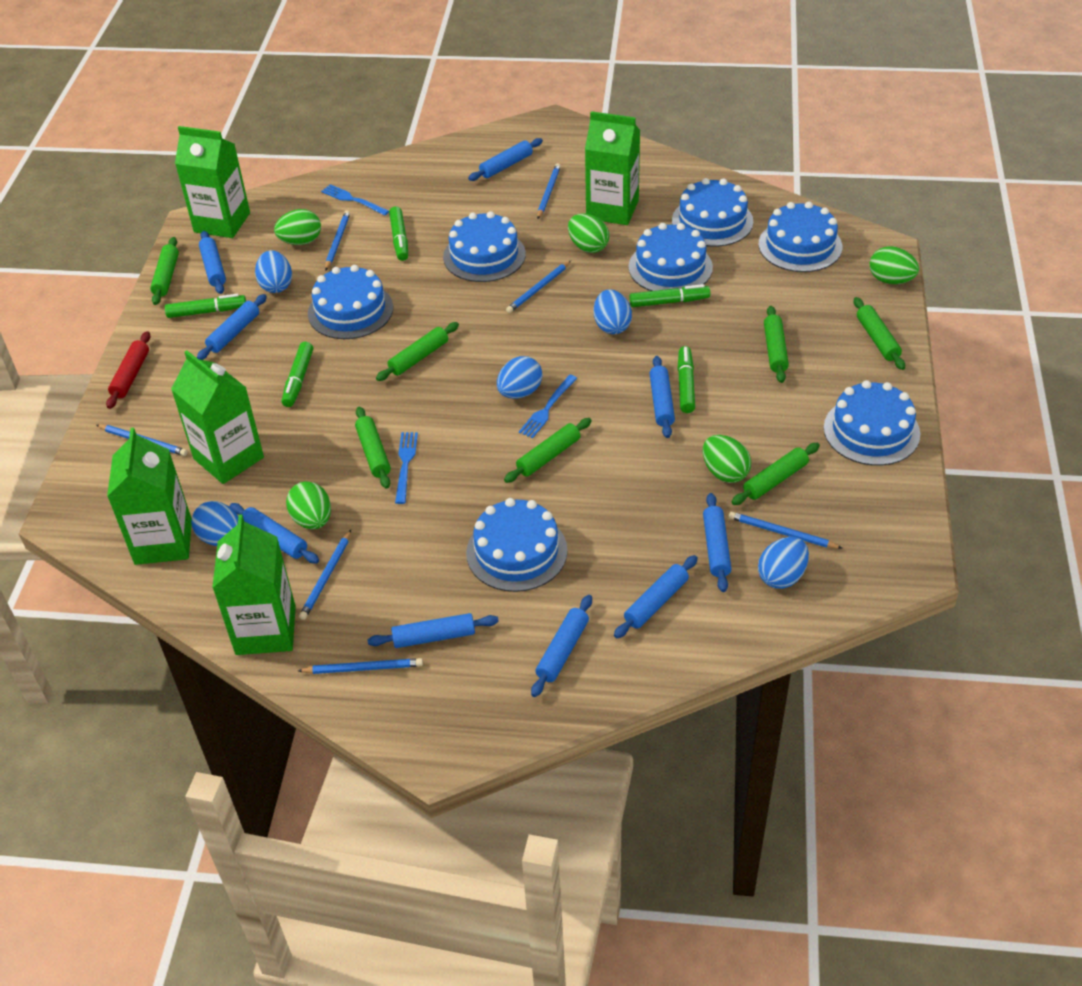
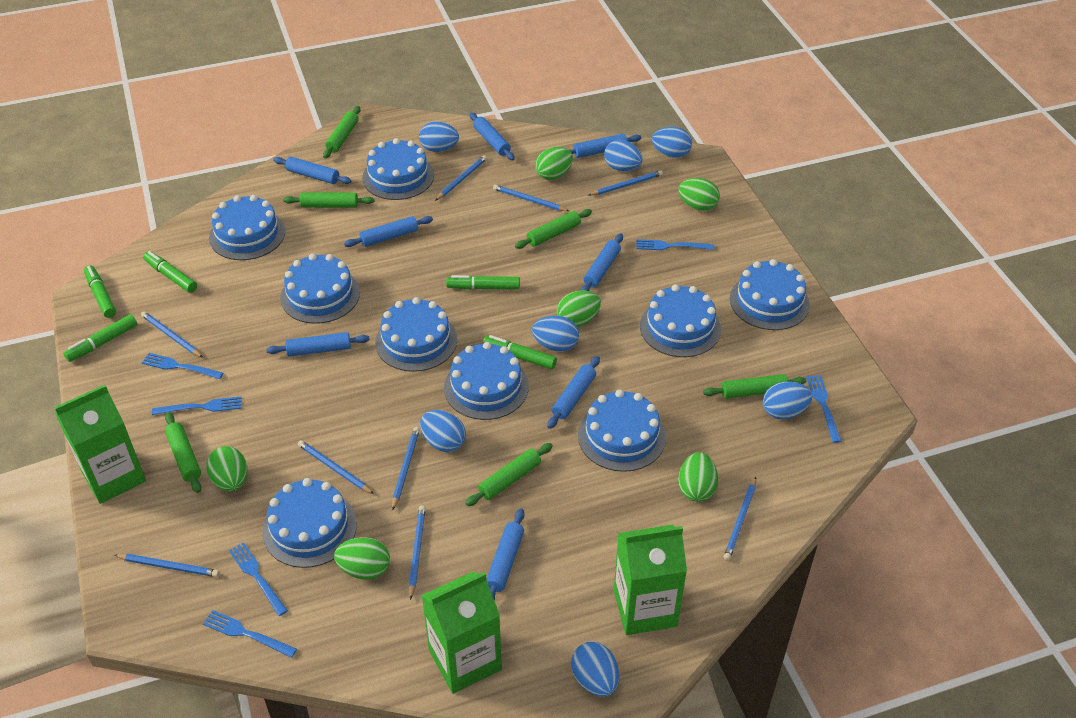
blue cake: [308,265,393,339] [443,211,526,282] [466,498,568,592] [629,223,713,291] [672,178,753,247] [758,201,842,272] [824,380,920,466] = 7 -> [209,195,285,260] [262,478,357,568] [280,253,360,324] [362,138,434,200] [375,297,457,372] [444,342,529,420] [578,390,666,472] [640,284,721,357] [730,259,810,330] = 9
blue egg: [191,501,238,546] [255,250,292,293] [497,356,542,399] [594,289,632,334] [758,537,809,589] = 5 -> [419,122,459,152] [420,410,466,452] [532,316,579,352] [571,642,619,697] [604,140,642,172] [652,127,692,158] [763,381,812,420] = 7
blue fork: [321,184,389,216] [395,432,418,504] [519,375,577,438] = 3 -> [142,353,223,379] [152,396,242,415] [203,610,297,658] [229,542,288,616] [636,239,714,250] [806,375,841,443] = 6
blue pencil: [97,424,188,456] [298,658,423,674] [299,530,351,620] [325,210,350,271] [506,261,571,313] [537,163,561,219] [729,512,842,549] = 7 -> [114,554,219,577] [141,311,203,358] [298,440,374,494] [392,427,420,511] [409,505,426,600] [435,155,487,201] [493,185,569,211] [589,170,663,196] [724,477,756,561] = 9
blue rolling pin: [197,294,267,360] [199,231,226,294] [230,503,319,563] [367,613,499,648] [468,138,543,181] [531,595,592,697] [614,555,698,638] [649,356,675,438] [703,493,732,592] = 9 -> [266,332,369,356] [273,157,352,184] [344,216,433,247] [470,113,515,160] [487,508,524,601] [547,356,600,429] [570,134,641,158] [581,233,623,291] = 8
green carton: [107,428,192,565] [171,350,264,484] [175,126,250,238] [212,514,296,655] [585,111,640,225] = 5 -> [54,385,146,504] [421,571,502,694] [614,525,687,635] = 3
green egg: [274,209,321,245] [286,481,331,529] [568,213,609,253] [703,435,751,483] [870,246,919,284] = 5 -> [206,446,247,492] [334,537,390,580] [535,147,573,180] [557,291,601,327] [678,178,720,211] [678,452,718,502] = 6
green rolling pin: [150,237,179,305] [355,406,391,489] [376,322,459,381] [504,418,592,483] [732,443,820,505] [764,306,789,383] [854,297,905,370] = 7 -> [165,413,201,493] [283,192,374,208] [323,106,361,158] [465,443,553,506] [515,209,592,249] [703,374,806,399] = 6
red rolling pin: [106,331,151,409] = 1 -> none = 0

